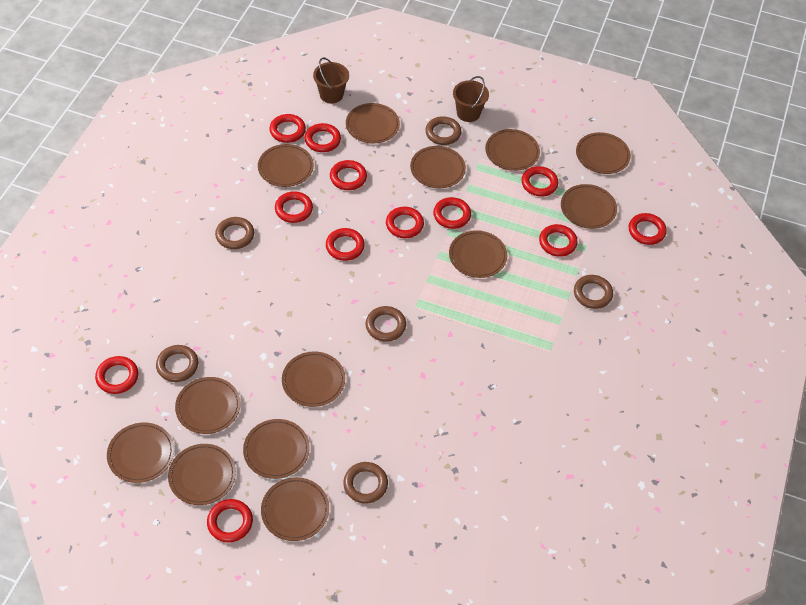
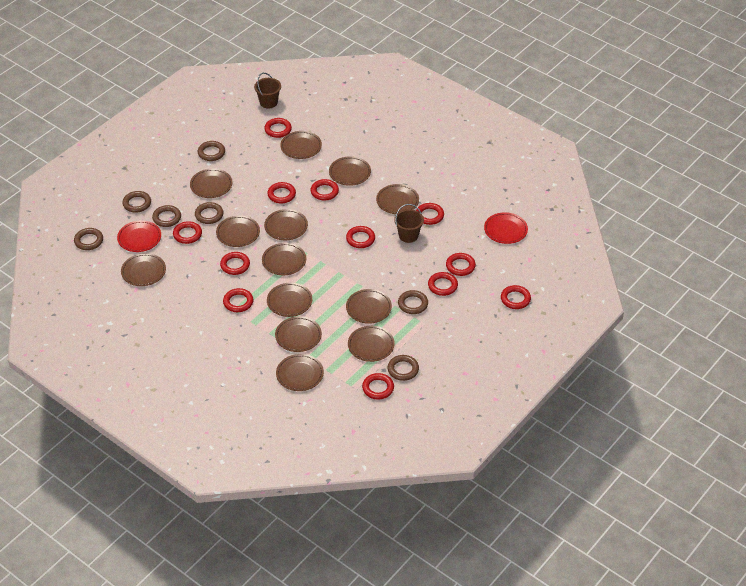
brown ring: [156,345,198,382] [215,217,254,249] [343,462,388,504] [366,306,406,342] [425,116,461,145] [574,275,613,309] = 6 -> [74,228,103,250] [123,191,151,213] [152,205,181,227] [195,202,224,224] [198,141,225,161] [387,355,419,381] [398,290,428,314] = 7
red plate: none = 0 -> [117,220,161,252] [484,212,528,244] = 2

